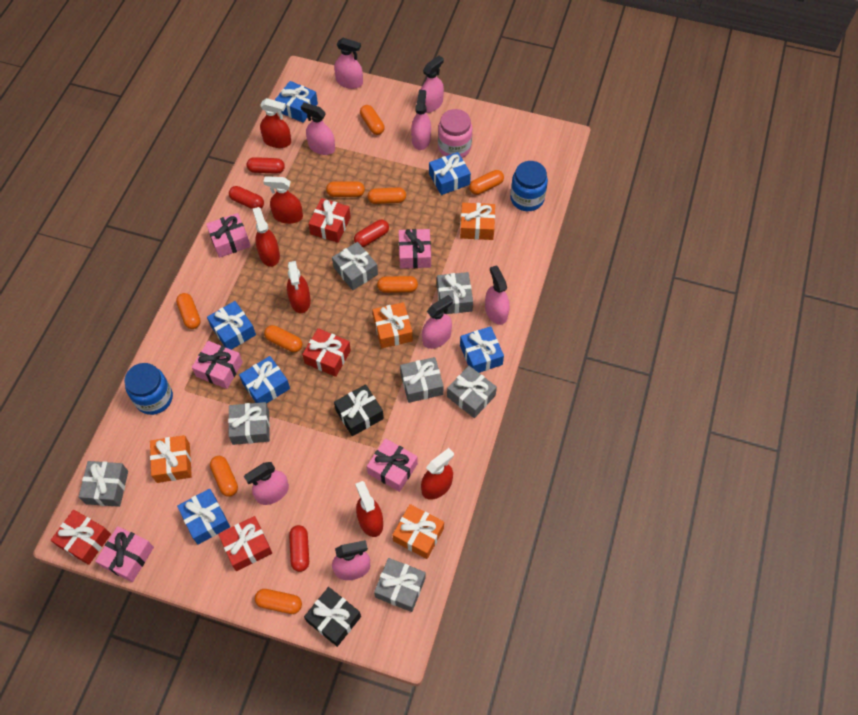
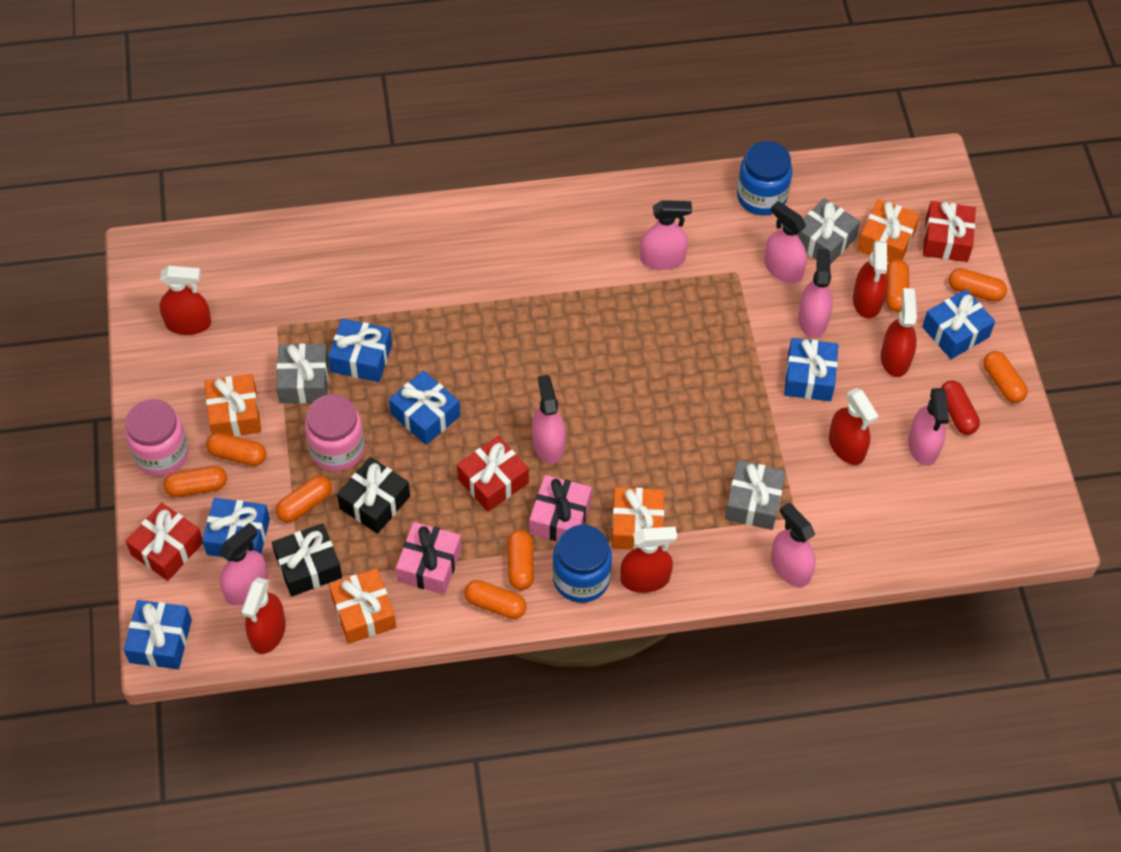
grey gift: [79,461,128,507] [228,402,270,445] [332,242,378,290] [374,558,426,612] [400,357,444,403] [437,272,473,314] [447,366,497,418] = 7 -> [276,343,329,404] [725,460,786,530] [798,198,860,265] = 3
orange capsule: [176,293,201,329] [210,456,238,497] [255,589,302,614] [264,325,302,352] [326,182,365,197] [360,105,385,135] [368,187,406,204] [377,276,418,293] [469,170,504,195] = 9 -> [164,466,227,497] [206,432,267,466] [276,476,332,523] [464,580,526,619] [507,530,534,590] [886,259,909,312] [948,268,1007,302] [983,351,1028,403] = 8
pink gift: [95,526,154,582] [192,341,243,389] [206,213,251,258] [367,438,418,492] [399,229,431,269] = 5 -> [396,522,462,594] [529,475,592,541] = 2
pink jar: [438,109,472,158] = 1 -> [125,399,189,476] [305,394,365,472] = 2
pink spray bottle: [244,462,289,505] [301,102,335,155] [332,540,370,580] [334,38,363,89] [411,90,431,150] [421,56,444,113] [422,295,453,349] [485,265,510,325] = 8 -> [219,523,268,606] [532,375,566,464] [640,200,692,270] [764,201,807,283] [771,502,816,587] [798,249,833,338] [908,388,949,465] = 7
red capsule: [229,186,264,209] [247,157,285,174] [289,525,309,572] [354,220,389,247] = 4 -> [941,380,980,435] = 1
red gift: [51,510,111,565] [218,516,272,571] [302,328,351,377] [308,198,351,243] = 4 -> [126,503,203,581] [457,436,529,512] [923,201,976,262] = 3

